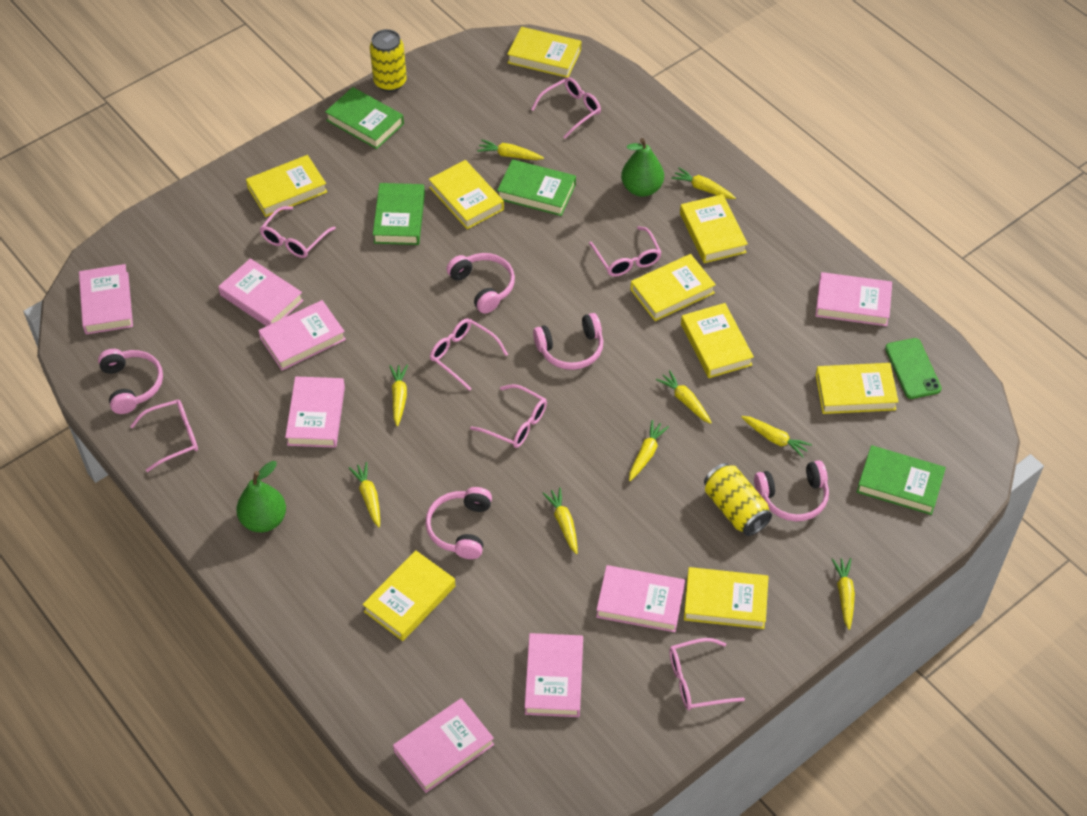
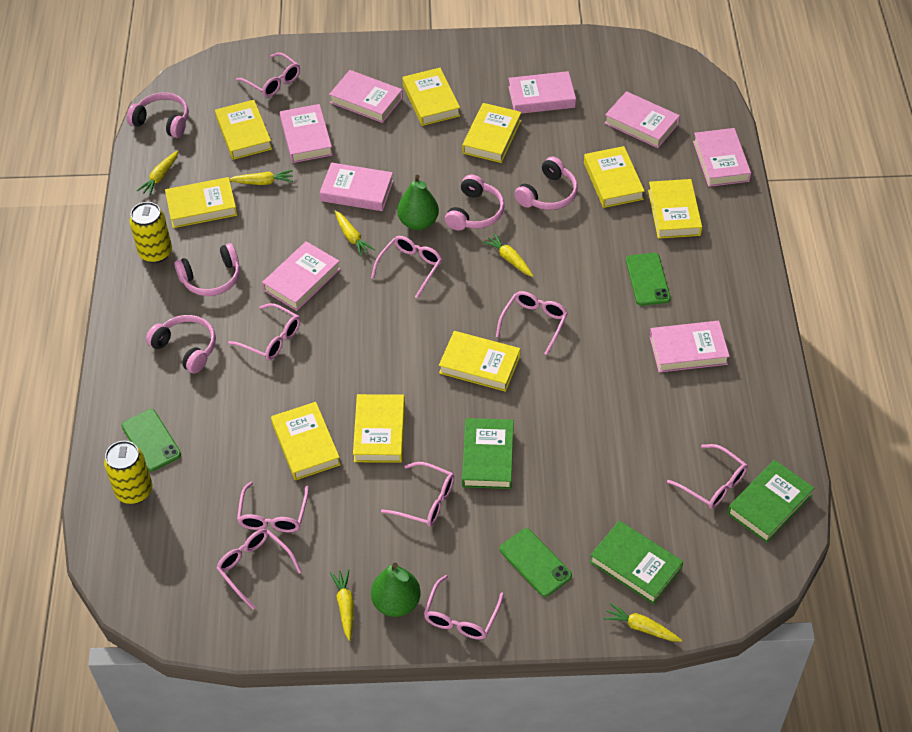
green book: [325,87,404,149] [373,183,425,245] [497,159,576,216] [857,445,946,515] = 4 -> [462,418,514,489] [590,521,683,604] [727,460,814,543] = 3
green phone: [885,338,942,399] = 1 -> [121,409,181,471] [500,528,572,597] [626,253,671,306] = 3
pink glasses: [130,400,198,472] [260,206,336,258] [430,318,508,391] [470,384,547,448] [531,77,601,139] [589,226,662,277] [669,638,745,710] = 7 -> [216,529,302,610] [228,303,300,360] [236,52,300,97] [237,482,309,532] [371,236,442,298] [381,462,454,526] [424,575,504,640] [496,291,568,355] [667,444,747,509] = 9
yellow carrot: [349,462,380,527] [390,365,408,426] [477,139,544,160] [542,487,578,554] [629,420,669,481] [656,370,712,424] [671,167,736,199] [742,416,812,458] [832,558,855,630] = 9 -> [137,151,178,196] [229,170,293,185] [330,569,354,641] [335,211,375,257] [482,233,533,277] [603,603,682,642] = 6

